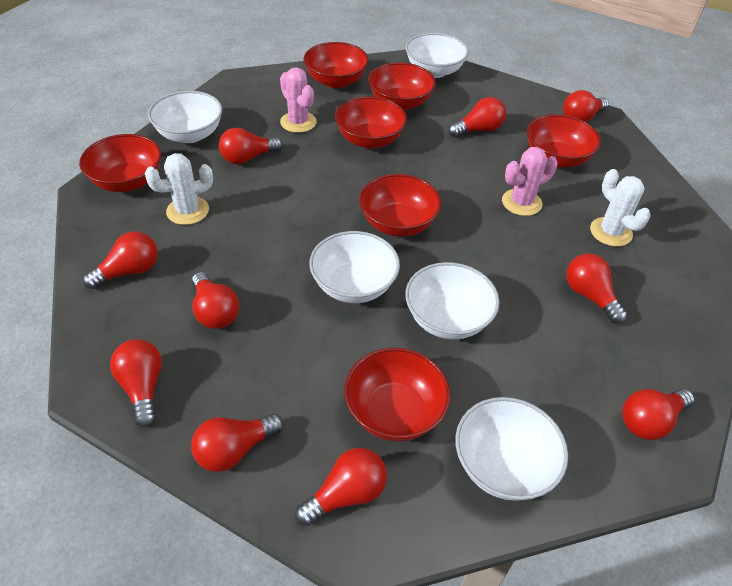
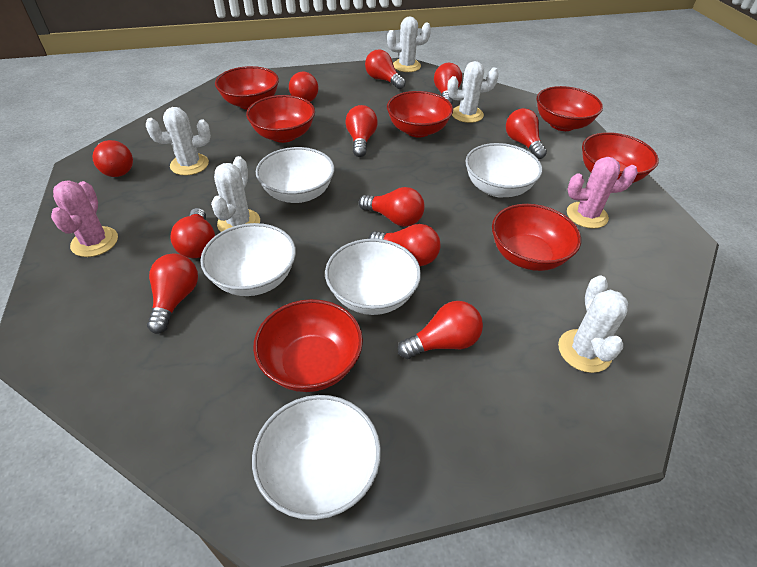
red light bulb: [83,231,158,289] [110,339,162,427] [191,413,284,472] [192,272,239,329] [219,128,283,164] [295,448,387,526] [448,97,506,137] [563,90,609,122] [566,254,627,324] [622,389,694,440] = 10 -> [92,140,133,177] [147,253,198,334] [170,208,215,258] [289,72,318,102] [345,105,378,157] [359,187,424,227] [365,49,406,89] [368,224,440,266] [398,301,483,359] [434,63,462,104] [506,108,547,159] = 11
white cactus: [145,153,213,225] [590,169,651,247] = 2 -> [146,107,211,175] [211,156,260,232] [387,16,431,72] [447,61,499,123] [558,275,628,373] = 5

